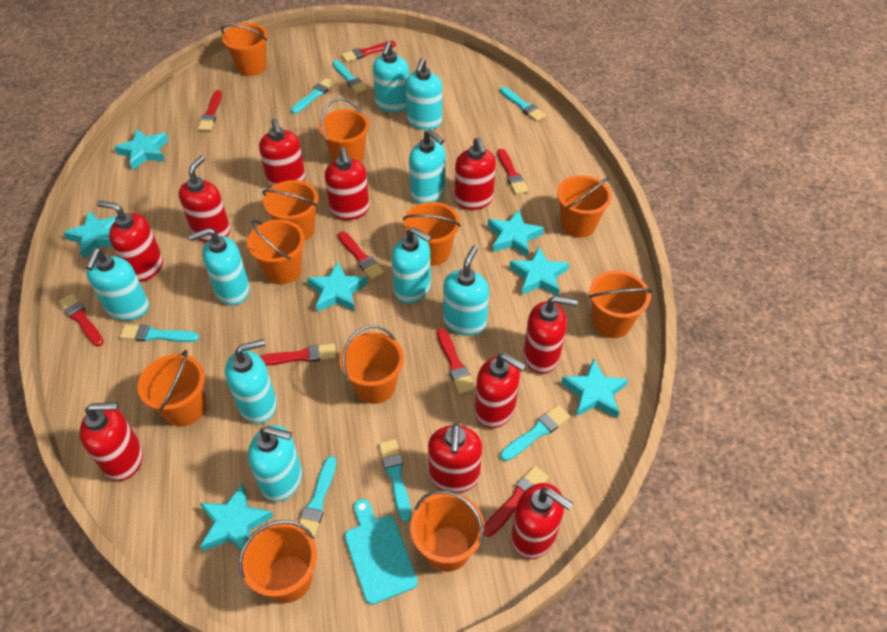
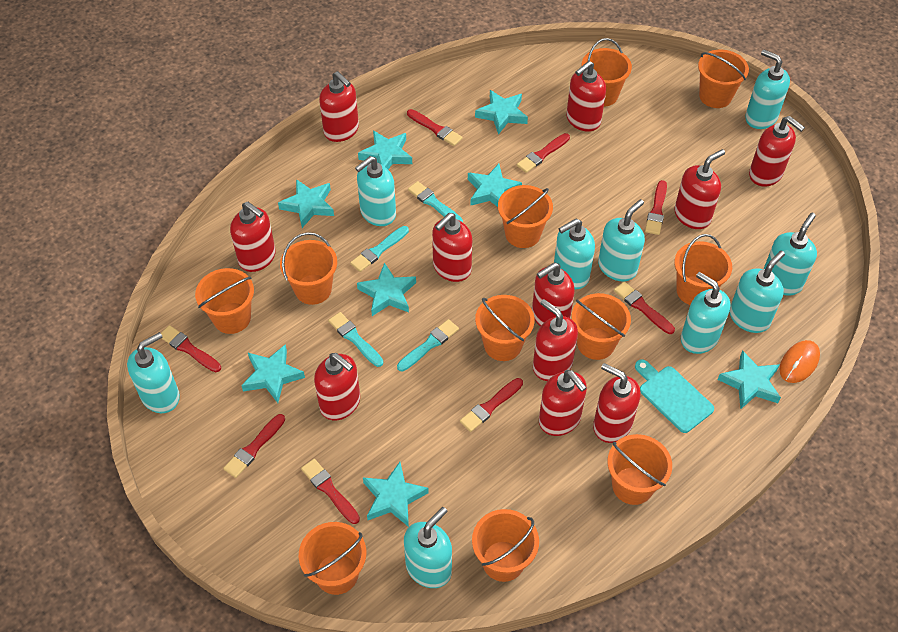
orange mouse: none = 0 -> [780,340,820,383] = 1
red soap dispenser: [79,402,143,481] [97,201,163,282] [178,155,231,242] [259,118,306,187] [325,147,369,220] [428,423,482,493] [455,137,496,210] [475,353,526,428] [511,483,573,559] [523,296,578,374] = 10 -> [230,201,276,272] [314,353,360,420] [319,71,359,142] [432,213,472,282] [532,262,575,326] [533,299,578,381] [539,370,587,436] [566,61,606,132] [593,363,641,443] [674,149,725,229] [749,116,805,187] = 11
turquoise brush: [120,324,199,342] [291,78,336,114] [299,456,337,537] [332,60,367,94] [379,439,411,522] [500,87,546,121] [500,405,570,461] = 7 -> [328,312,383,367] [350,226,409,272] [397,319,459,371] [408,181,463,222] = 4
turquoise star: [63,211,118,259] [114,129,169,170] [200,483,273,552] [307,262,368,312] [488,210,544,258] [510,247,569,296] [561,359,628,418] = 7 -> [241,344,305,403] [278,179,334,228] [357,263,416,316] [358,130,412,169] [363,462,429,527] [468,164,522,207] [475,90,528,134] [718,350,781,409] = 8

